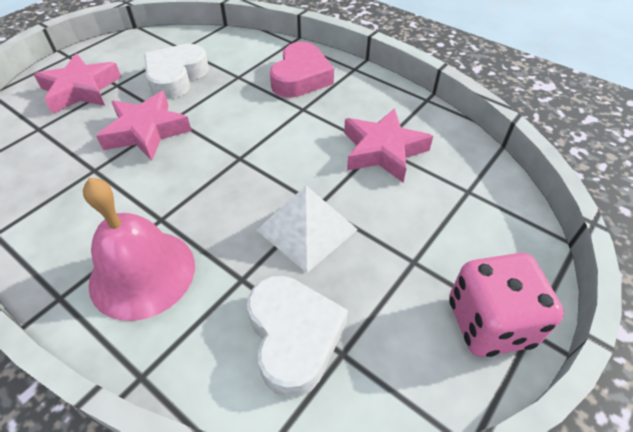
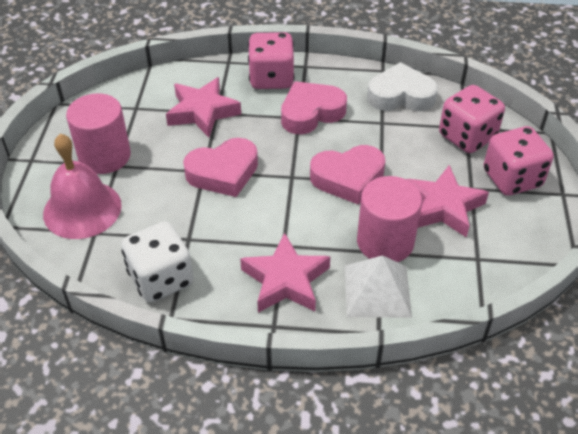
pink cylinder: none = 0 -> [66,93,131,174] [357,176,422,262] = 2
pink dice: [449,253,564,357] = 1 -> [248,32,295,89] [439,85,505,153] [484,126,553,196] = 3
pink heart: [270,42,334,98] = 1 -> [183,138,258,197] [281,81,347,134] [310,145,385,205] = 3
white dice: none = 0 -> [121,221,193,302] = 1
white heart: [144,44,209,99] [247,276,348,398] = 2 -> [367,62,438,111] = 1

